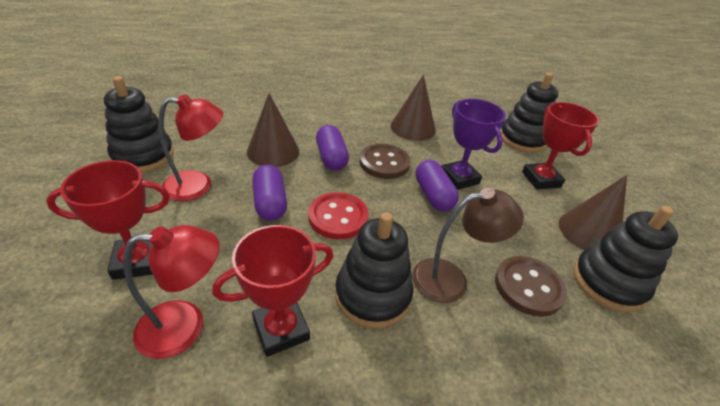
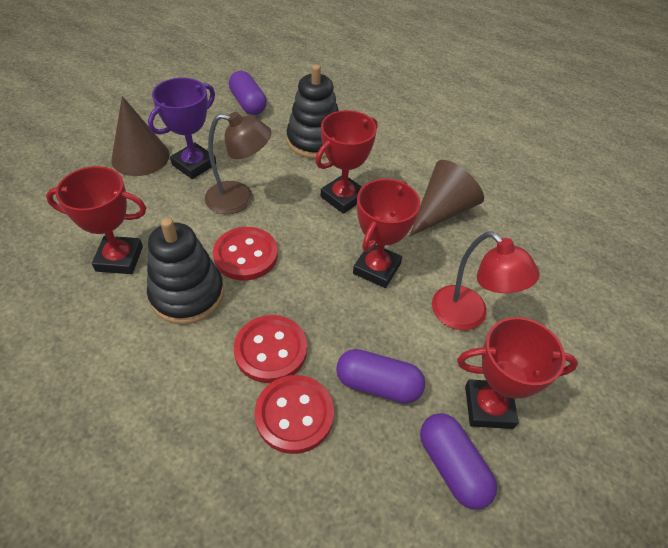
black stacking toy: [104,76,174,173] [335,212,413,328] [500,73,558,153] [573,206,678,312] = 4 -> [147,218,224,324] [286,64,339,159] = 2
brown button: [360,144,410,179] [495,256,567,317] = 2 -> none = 0
brown cone: [247,93,299,167] [391,75,436,141] [559,175,627,250] = 3 -> [111,96,170,176] [410,160,484,236] = 2
red button: [309,192,369,239] = 1 -> [213,227,278,281] [234,315,307,383] [255,375,334,454] = 3
red lamp: [123,225,219,359] [159,94,223,201] = 2 -> [432,231,540,330] = 1
red trophy: [46,160,170,280] [212,225,333,357] [522,102,599,190] = 3 -> [46,166,146,274] [316,110,377,214] [353,179,420,288] [457,317,578,429] = 4

